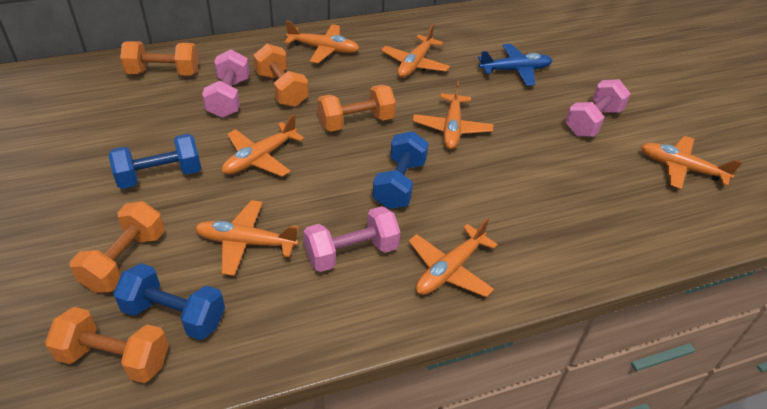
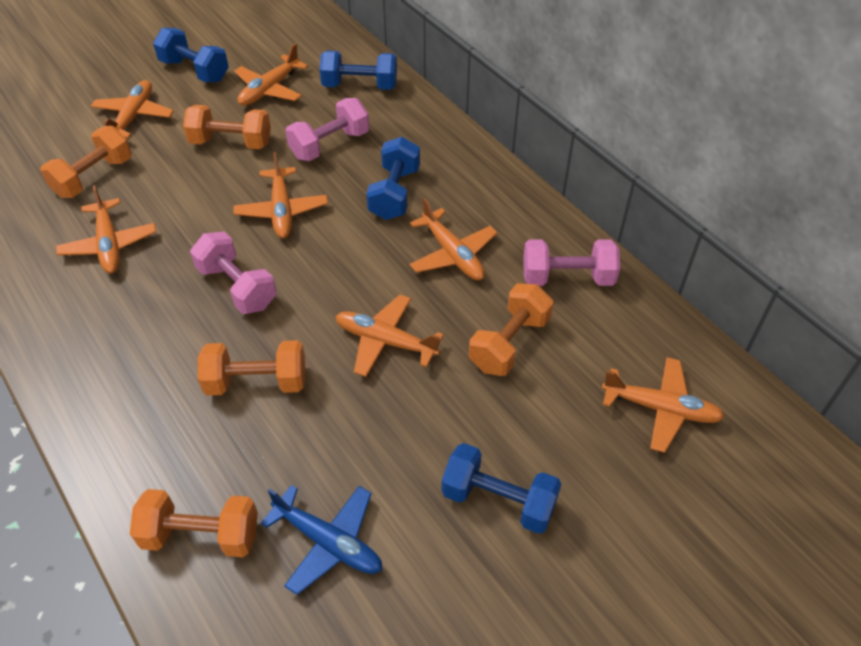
blue dumbbell: [109,134,201,189] [113,263,225,340] [372,131,429,209] = 3 -> [153,28,229,82] [320,51,397,90] [366,137,420,220] [441,443,561,534] = 4

